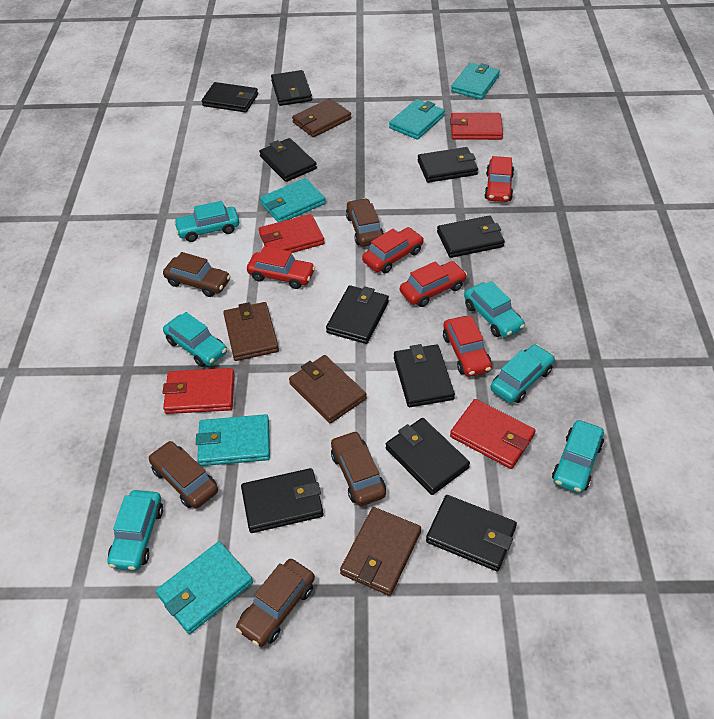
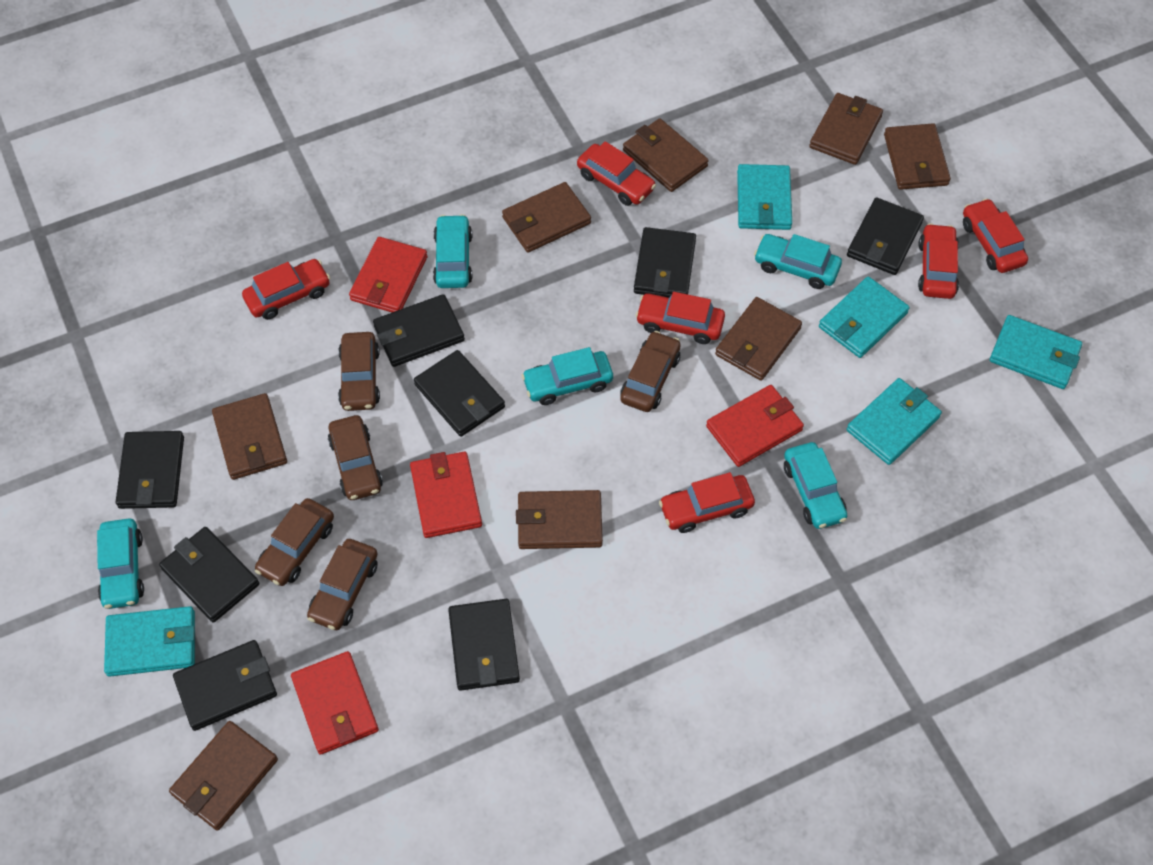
black wallet: [202,82,258,113] [241,468,324,533] [259,138,317,182] [271,70,312,106] [326,285,389,344] [386,418,470,495] [394,344,455,407] [418,147,478,183] [426,495,517,571] [437,216,505,258] = 10 -> [116,431,184,509] [159,527,259,623] [173,640,277,731] [373,294,465,367] [414,350,505,437] [448,599,520,691] [634,227,696,298] [847,197,924,275] = 8
brown wallet: [223,302,279,361] [289,355,367,423] [292,98,351,137] [340,507,421,596] = 4 -> [169,721,278,831] [212,393,287,480] [502,182,591,253] [516,490,603,549] [623,118,709,192] [715,297,802,381] [809,93,883,165] [884,123,951,190] = 8
red car: [247,246,315,289] [362,227,424,273] [400,261,467,307] [443,316,492,377] [484,156,514,202] = 5 -> [242,259,330,320] [577,141,656,206] [635,292,725,344] [659,472,755,533] [918,223,959,299] [963,198,1028,273] = 6
turquoise car: [107,490,163,571] [163,312,227,367] [174,201,239,242] [464,281,525,338] [490,344,555,403] [552,420,604,493] = 6 -> [97,518,144,609] [433,214,472,288] [522,347,613,405] [754,234,842,289] [784,442,847,529] = 5

